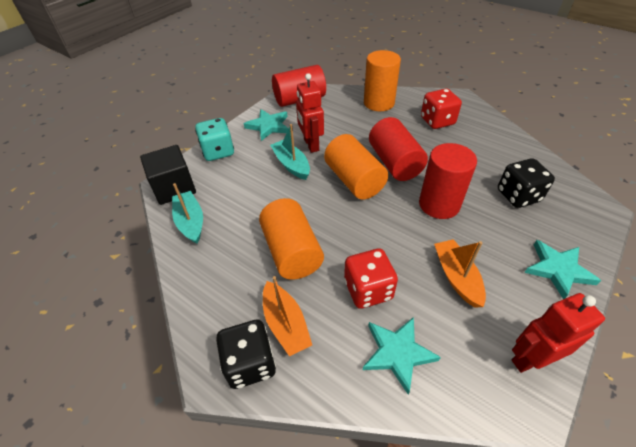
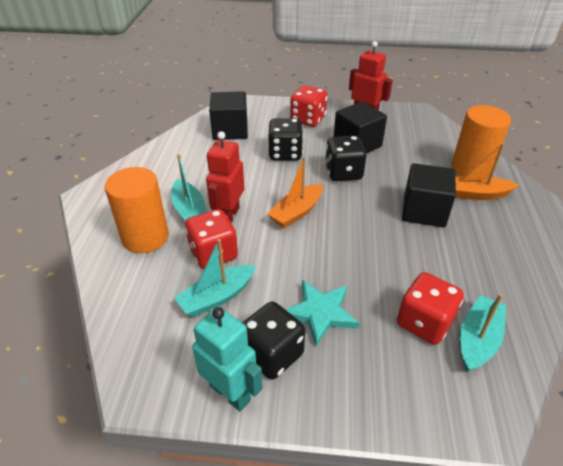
black cube: [140,145,196,205] = 1 -> [209,91,248,140] [334,101,387,154] [402,163,456,227] = 3
black dice: [216,319,276,389] [498,158,555,208] = 2 -> [242,301,305,380] [268,118,303,161] [325,136,367,181] = 3
orange cylinder: [259,198,324,280] [324,134,388,200] [364,50,401,111] = 3 -> [105,167,169,253] [452,105,511,176] = 2
red cylinder: [272,65,326,107] [369,117,428,181] [419,143,477,219] = 3 -> none = 0
red dice: [344,249,398,309] [421,89,462,129] = 2 -> [185,209,238,269] [290,85,327,127] [397,272,464,345] = 3
turquoise boat: [172,183,203,244] [270,124,310,180] = 2 -> [171,154,207,221] [174,239,256,317] [460,294,506,372] = 3
turquoise dice: [195,118,234,161] = 1 -> none = 0
turquoise robot: none = 0 -> [192,307,263,411] = 1
turquoise star: [244,109,288,141] [363,317,441,394] [524,240,601,299] = 3 -> [286,280,359,346] = 1

